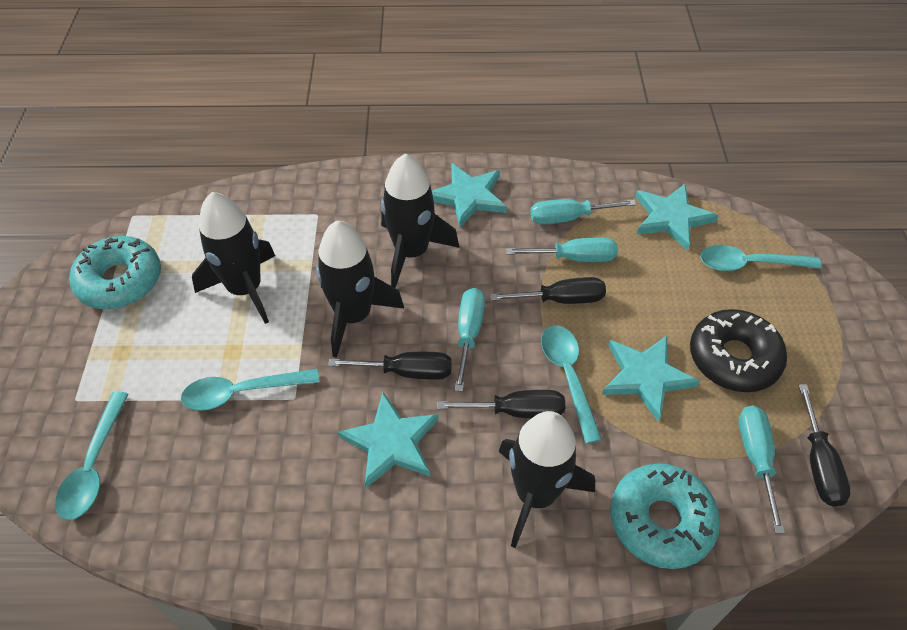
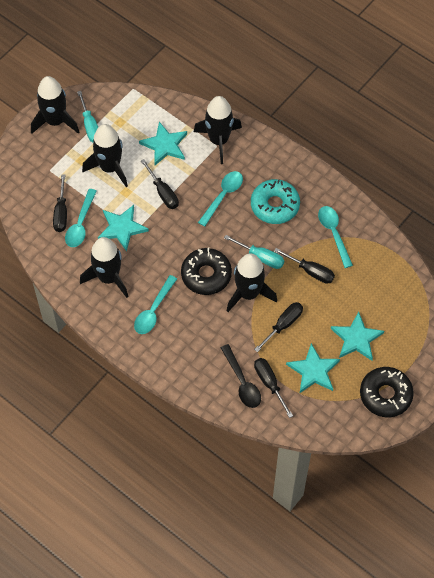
black donut: [690,309,787,392] = 1 -> [181,247,232,295] [360,367,414,417] = 2
black rocket: [192,192,275,324] [316,220,404,358] [381,153,459,288] [498,411,595,548] = 4 -> [31,76,79,134] [80,237,129,298] [82,124,128,187] [194,96,242,164] [227,254,277,312] = 5
black screwdriver: [328,352,452,380] [437,390,565,418] [490,277,606,304] [799,385,851,507] = 4 -> [53,174,67,232] [141,159,179,209] [254,302,303,352] [254,358,293,418] [274,248,335,284] = 5
black spoon: none = 0 -> [221,344,261,408] = 1
turquoise donut: [69,236,161,309] [611,463,720,569] = 2 -> [251,179,300,224] = 1
turquoise screwdriver: [455,288,485,392] [506,237,618,262] [531,199,636,225] [739,406,785,534] = 4 -> [77,91,98,142] [224,235,284,269] = 2

